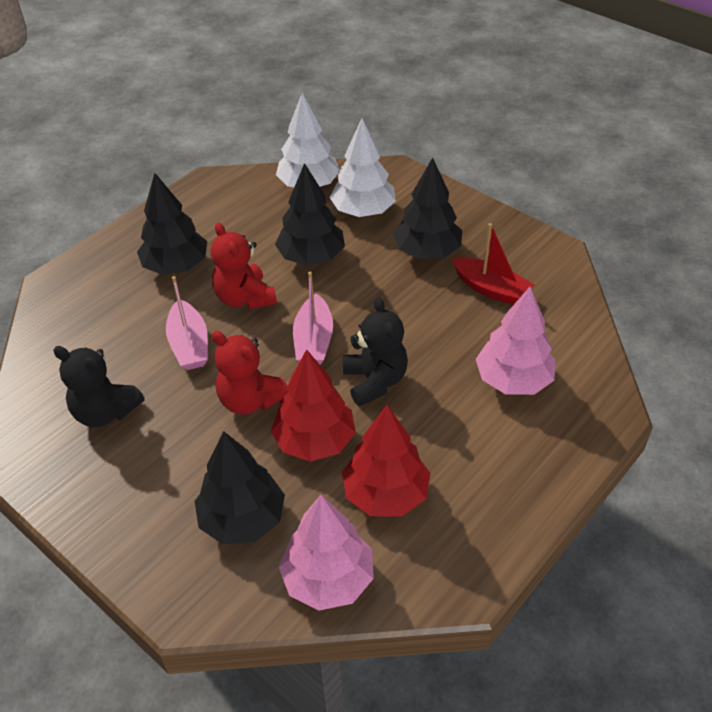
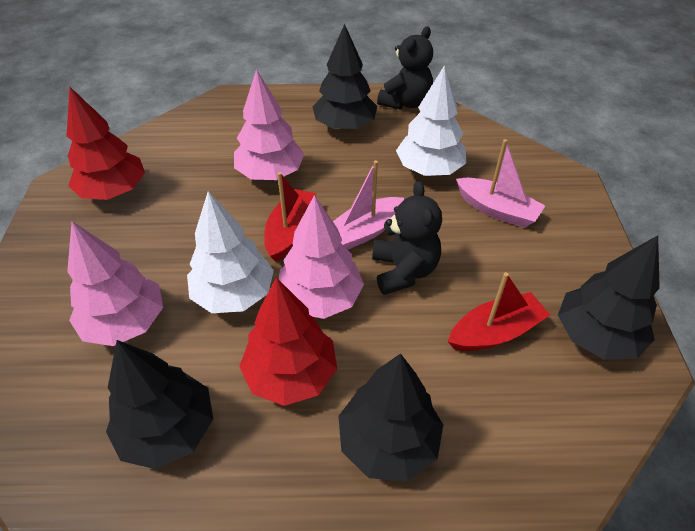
pink tree: [279,495,374,611] [476,287,556,395] = 2 -> [67,221,163,346] [234,69,304,180] [279,195,364,319] = 3
red boat: [452,223,534,305] = 1 -> [264,172,317,262] [448,272,550,351] = 2
red teddy bear: [211,222,277,310] [211,331,288,415] = 2 -> none = 0

